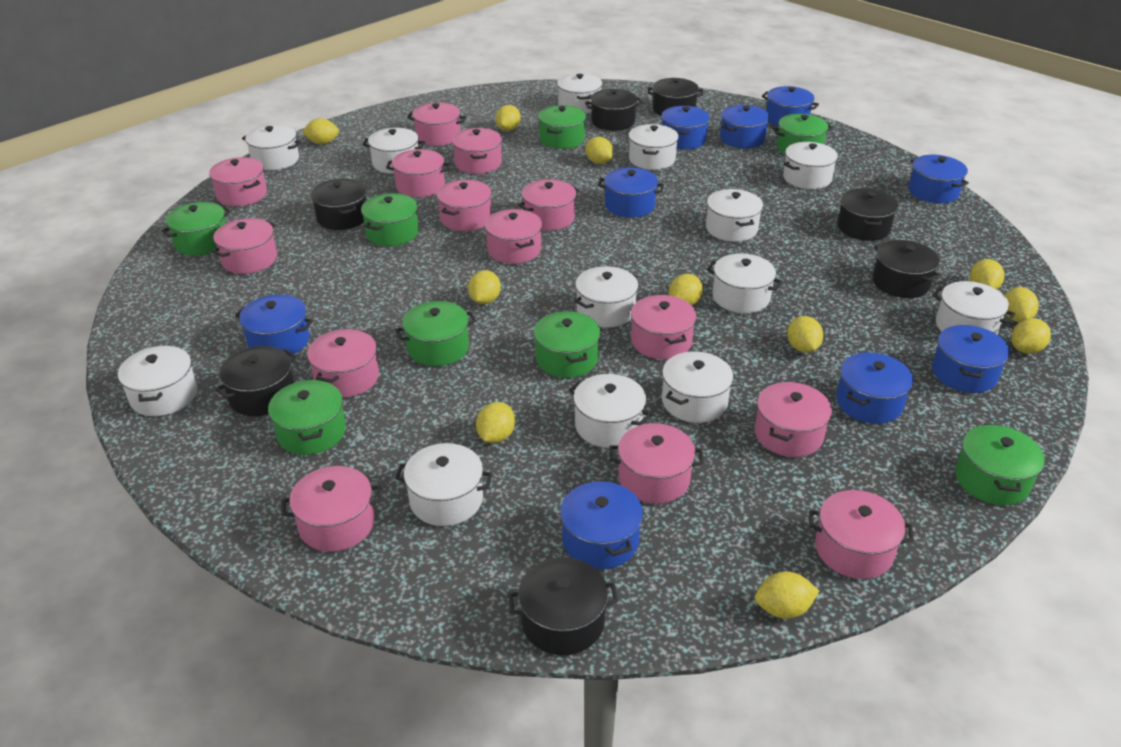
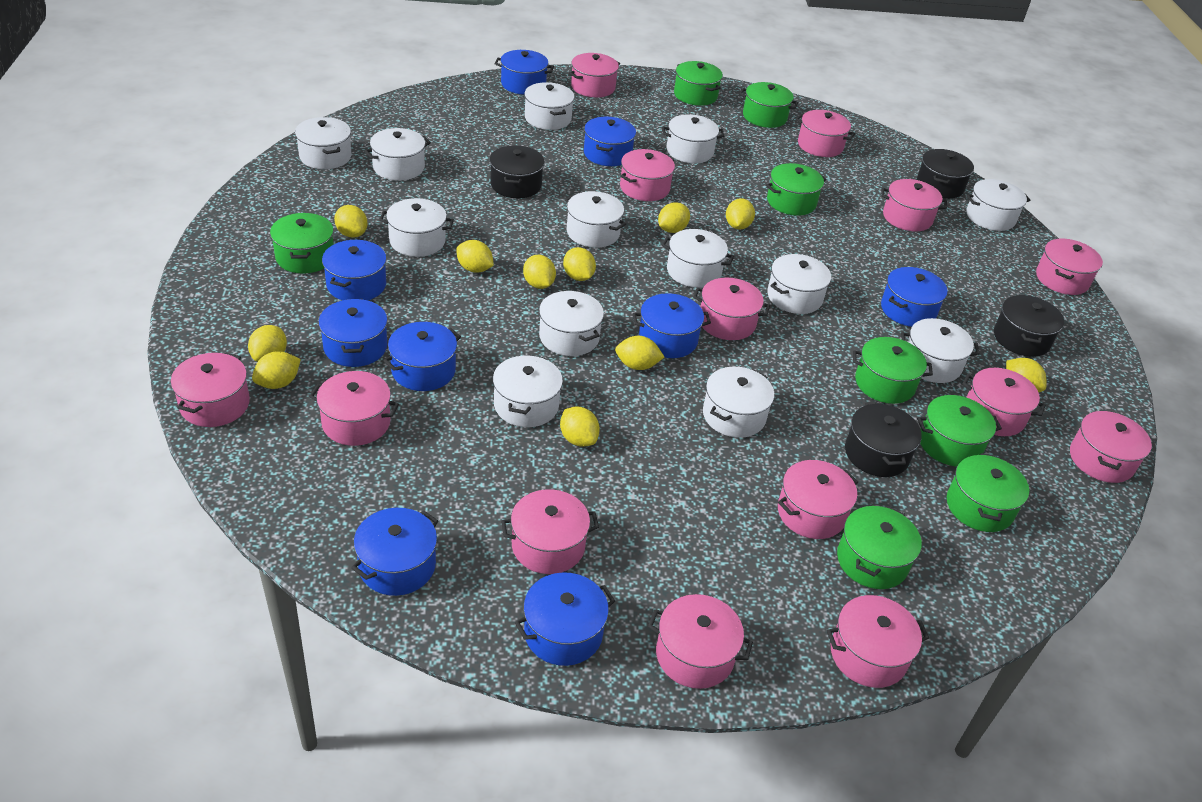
black pot: [215,346,296,416] [311,179,367,230] [508,557,619,655] [585,89,643,131] [648,78,704,116] [838,188,898,241] [873,240,941,298] = 7 -> [490,145,545,198] [845,403,922,477] [917,149,974,199] [994,295,1064,357] = 4

